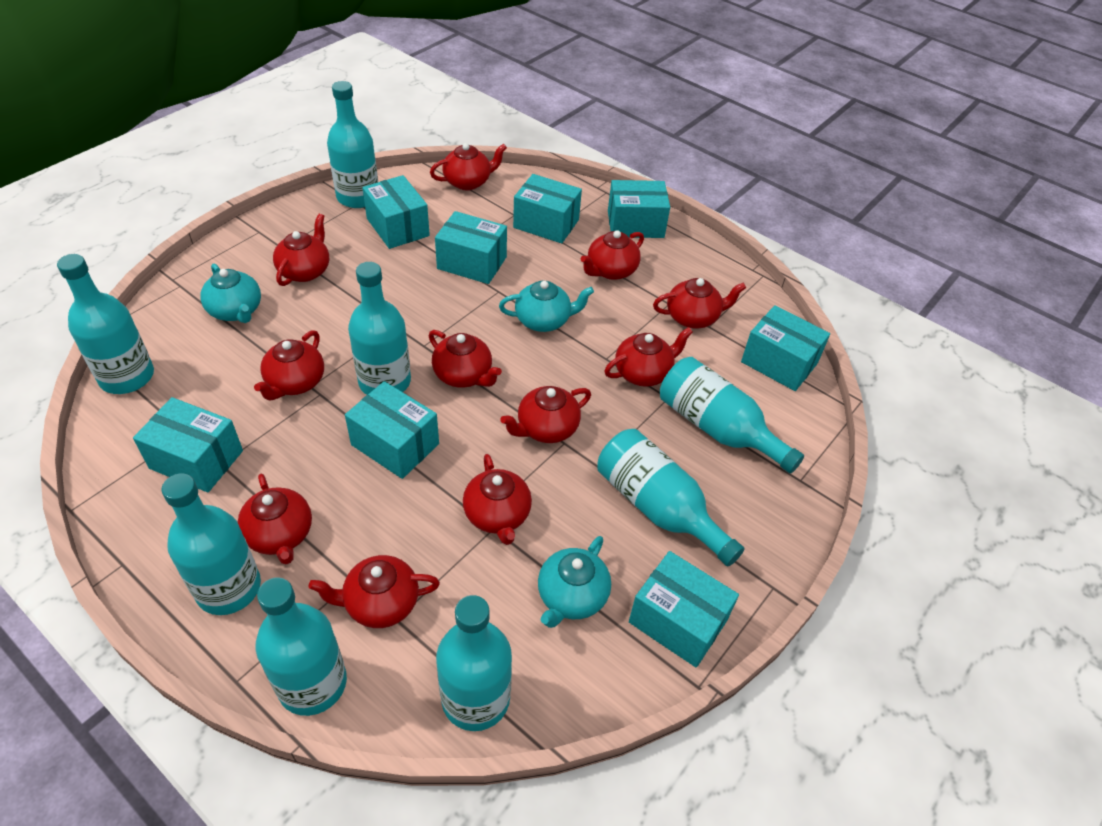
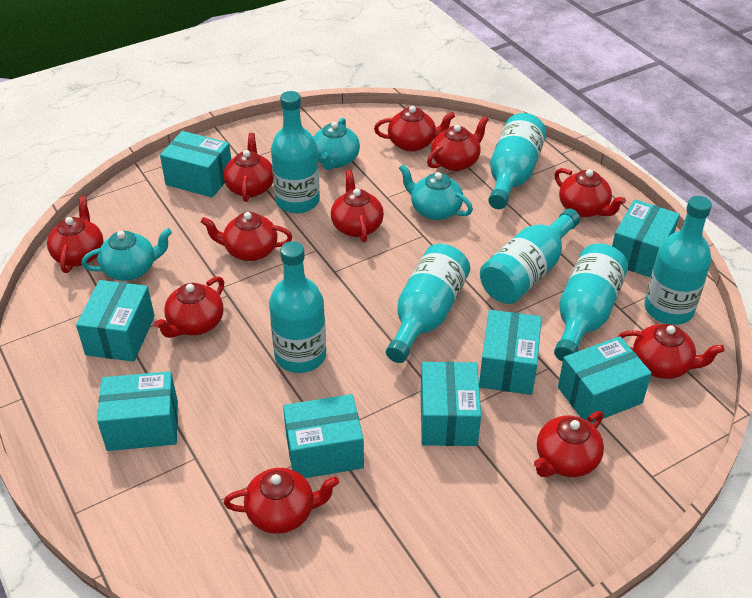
turquoise bottle: [57,254,154,394] [162,474,261,615] [256,577,347,716] [327,81,378,208] [348,262,411,395] [436,595,512,731] [597,429,744,567] [660,357,804,474] = 8 -> [269,241,326,373] [271,91,320,213] [386,244,470,363] [480,209,580,304] [488,113,546,209] [554,244,628,361] [644,196,712,325] = 7

